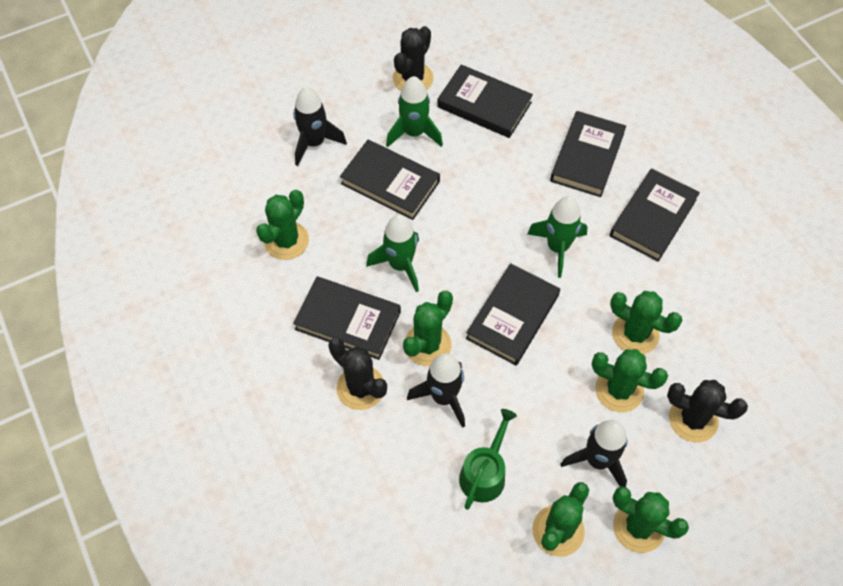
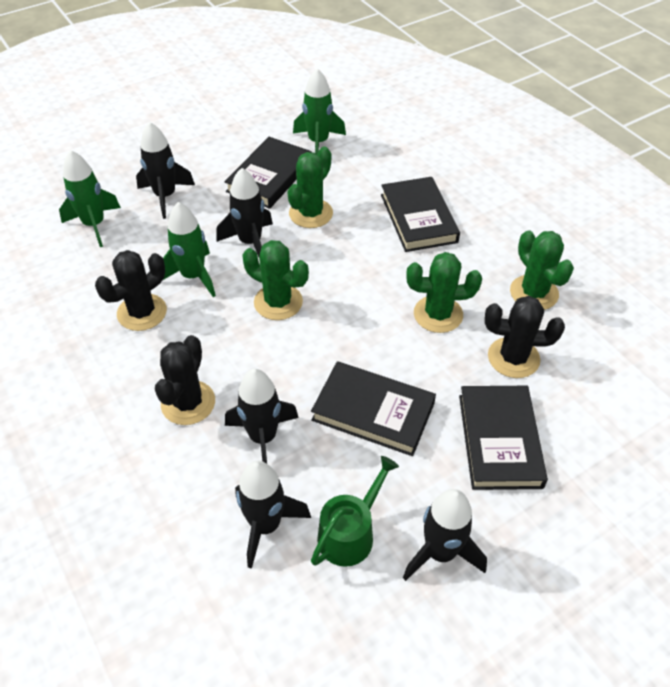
black book: [293,276,401,360] [340,140,440,220] [437,64,533,138] [466,263,560,365] [550,111,626,197] [610,168,700,262] = 6 -> [224,137,312,209] [311,361,436,456] [381,177,460,252] [459,386,548,490] = 4
black rocket: [293,87,347,166] [407,353,465,428] [560,420,627,487] = 3 -> [136,122,195,219] [216,168,273,257] [225,369,299,463] [235,461,311,569] [403,489,487,581] = 5
green cactus: [256,190,309,260] [403,291,453,366] [532,482,589,557] [592,349,668,412] [610,291,682,354] [613,486,689,553] = 6 -> [242,240,309,320] [287,146,333,228] [406,252,482,333] [510,230,574,310] = 4

